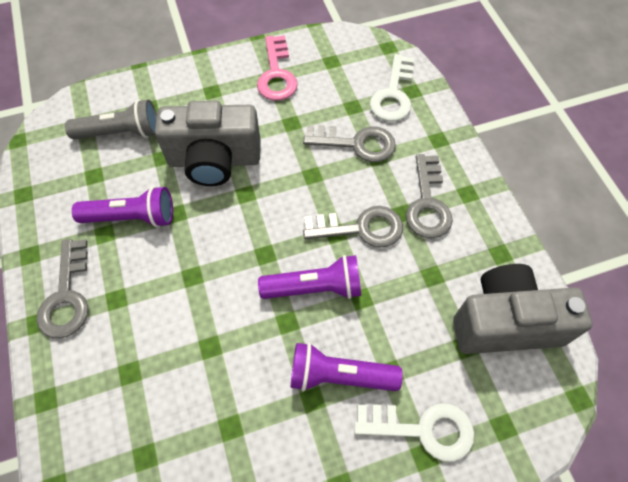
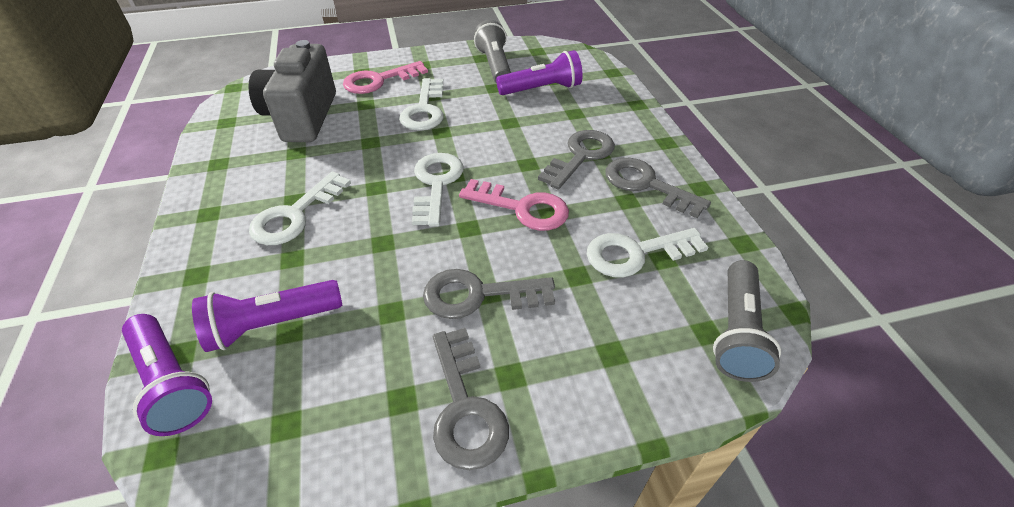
grey camera: [155,101,261,186] [453,264,593,354] = 2 -> [249,40,336,142] = 1
grey flashlight: [65,99,157,139] = 1 -> [474,20,511,83] [713,260,781,382] = 2
pink key: [257,36,298,101] = 1 -> [343,61,428,94] [459,179,569,231] = 2
white key: [354,403,474,462] [370,54,414,121] = 2 -> [249,171,351,245] [399,78,444,131] [412,153,464,227] [587,228,708,277] = 4

